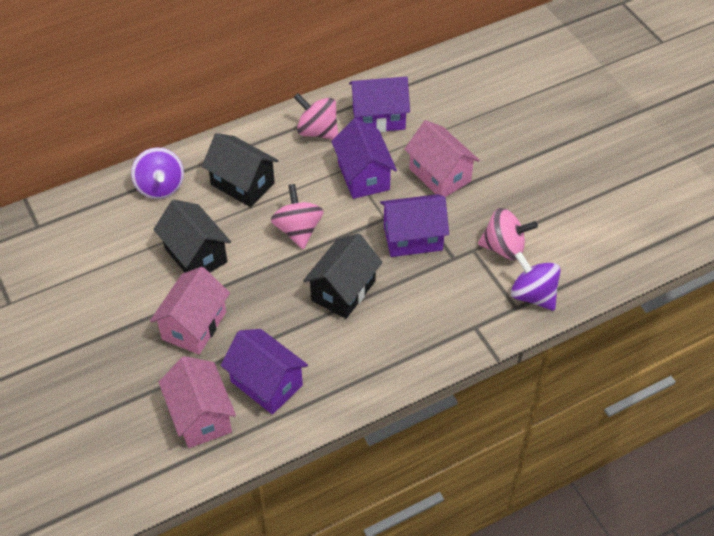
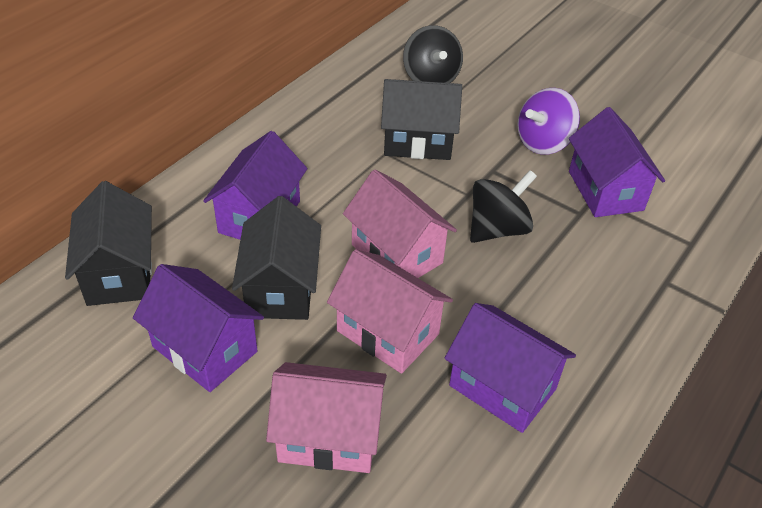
black spinning top: none = 0 -> [403,25,463,83] [470,170,537,243] = 2
pink spinning top: [271,184,324,249] [294,93,338,140] [478,208,538,260] = 3 -> none = 0
purple spinning top: [131,147,184,199] [511,252,561,311] = 2 -> [517,88,580,155] = 1

